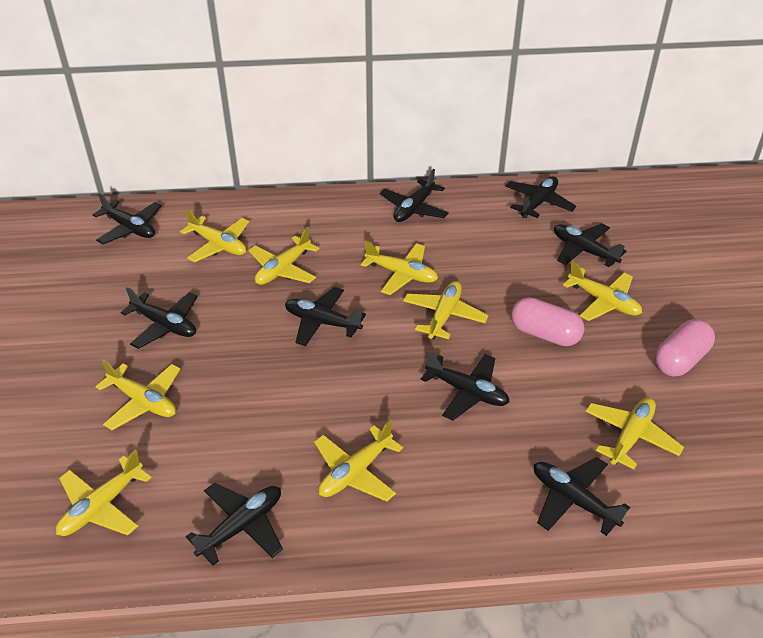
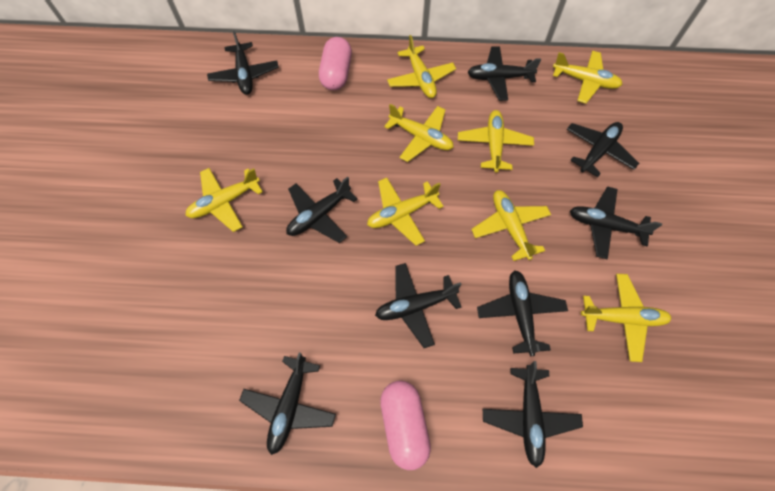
yellow plane: [56,449,152,536] [96,359,181,430] [180,209,249,262] [248,227,320,285] [314,420,403,502] [361,240,438,295] [403,281,489,339] [563,261,642,321] [585,397,684,469] = 9 -> [185,168,263,232] [367,178,444,246] [384,104,454,162] [387,35,456,98] [458,110,534,172] [471,190,551,261] [553,51,623,103] [581,274,671,362] = 8

